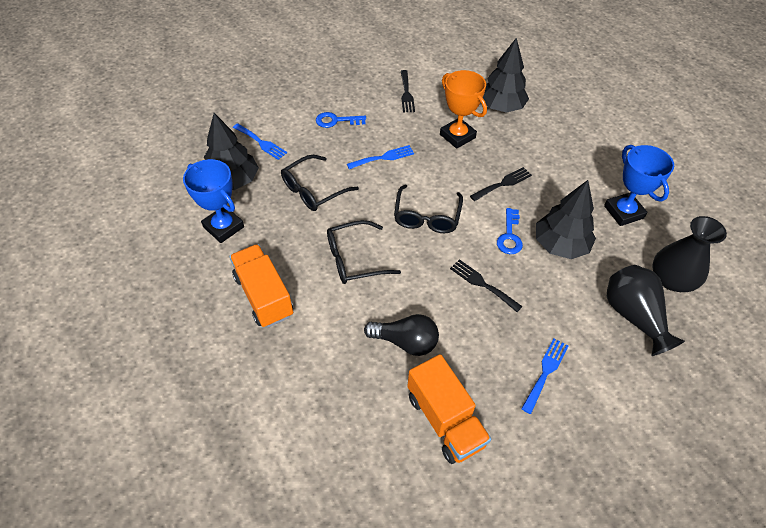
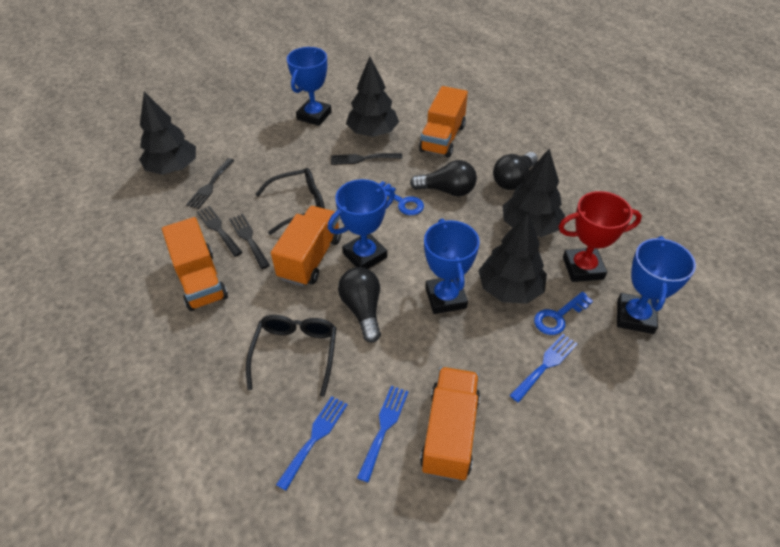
black fork: [401,70,415,112] [450,259,523,312] [470,167,532,201] = 3 -> [186,158,235,209] [197,206,243,257] [229,214,270,269] [331,153,402,165] = 4
black glasses: [281,155,359,211] [327,220,401,284] [394,185,463,233] = 3 -> [246,315,337,397] [255,168,325,235] = 2
black light bulb: [364,314,439,356] = 1 -> [338,267,381,343] [410,160,477,196] [493,152,538,190] = 3
black tree: [204,113,259,190] [483,38,529,113] [536,180,596,259] = 3 -> [139,92,196,175] [346,56,399,137] [478,213,547,304] [503,149,565,237] = 4
black vase: [607,265,685,356] [652,216,727,292] = 2 -> none = 0
blue trophy: [183,159,244,243] [604,145,674,226] = 2 -> [287,47,332,126] [328,179,395,269] [424,219,480,314] [617,236,696,334] = 4
orange trophy: [440,70,487,149] = 1 -> none = 0
orange truck: [230,244,293,328] [407,354,491,464] = 2 -> [162,217,228,311] [271,206,341,286] [419,86,468,158] [420,367,480,481] = 4
red trophy: none = 0 -> [558,191,642,282] = 1

